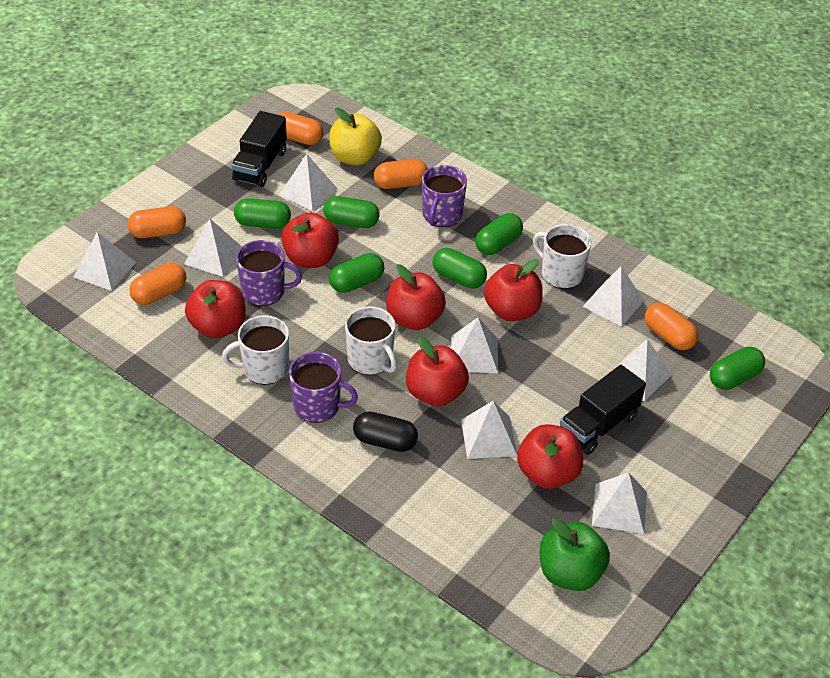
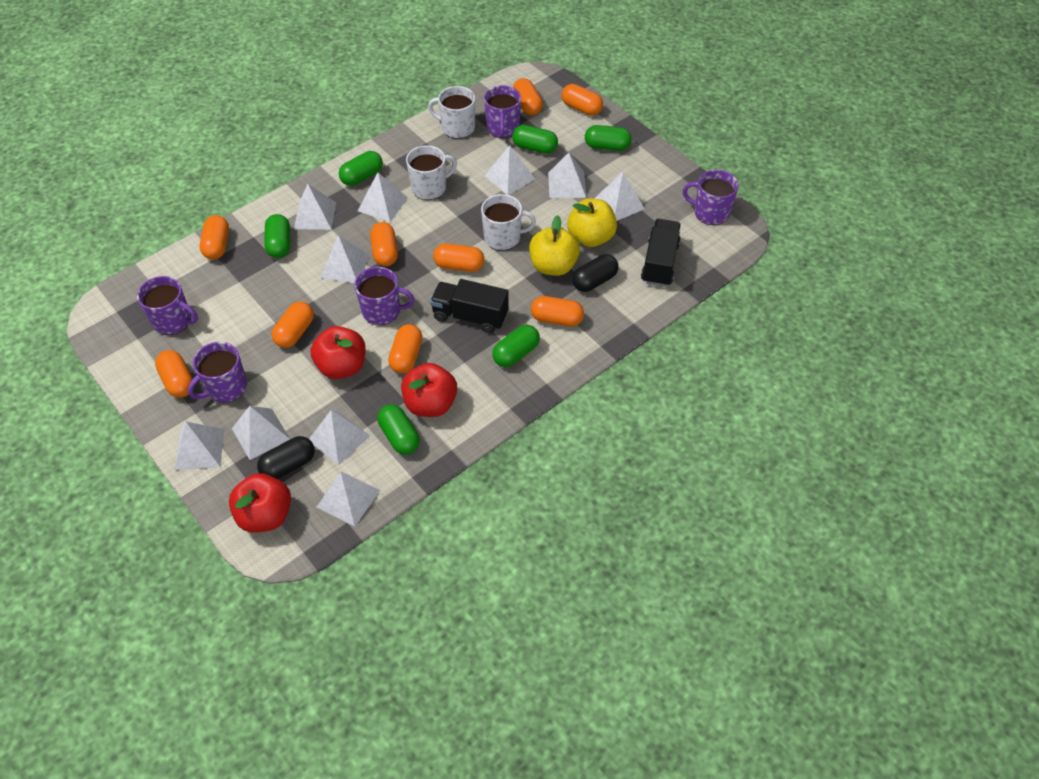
black capsule: [353,411,418,452] = 1 -> [257,436,315,479] [572,254,619,292] = 2
green apple: [539,518,610,591] = 1 -> none = 0
orange capsule: [128,206,186,238] [129,263,186,305] [278,112,323,145] [374,159,428,189] [645,303,698,350] = 5 -> [155,350,193,398] [200,215,229,260] [272,302,314,348] [370,222,398,266] [388,324,423,374] [433,243,485,272] [513,78,543,116] [531,296,584,327] [561,84,603,116] = 9
purple mug: [236,240,302,306] [289,352,358,423] [422,165,467,227] = 3 -> [137,276,198,335] [188,342,247,403] [354,267,415,325] [484,85,521,138] [683,170,739,225] = 5
red apple: [185,280,246,338] [282,213,339,268] [386,264,446,330] [406,337,469,406] [484,259,543,321] [517,424,583,489] = 6 -> [229,473,291,533] [310,326,366,379] [401,363,457,417] = 3
white pyramid: [74,232,136,291] [184,219,242,277] [279,154,338,211] [451,317,498,373] [461,401,517,459] [582,267,644,327] [592,472,647,534] [613,339,671,402] = 8 -> [175,421,224,470] [232,406,290,460] [294,184,336,230] [309,410,370,465] [317,472,380,527] [321,235,369,283] [358,172,408,222] [485,145,535,195] [548,153,586,198] [594,172,645,221] = 10
yellow apple: [329,107,382,165] = 1 -> [529,215,580,276] [567,198,617,247] = 2

